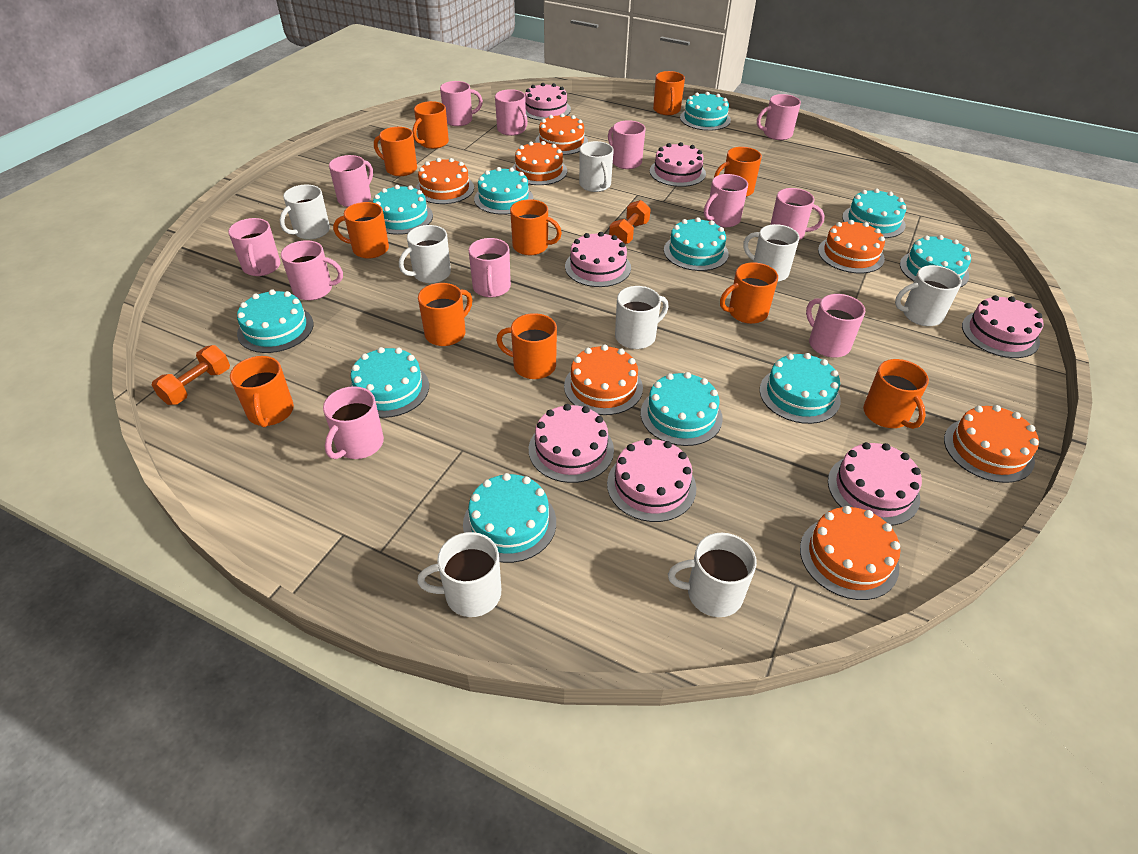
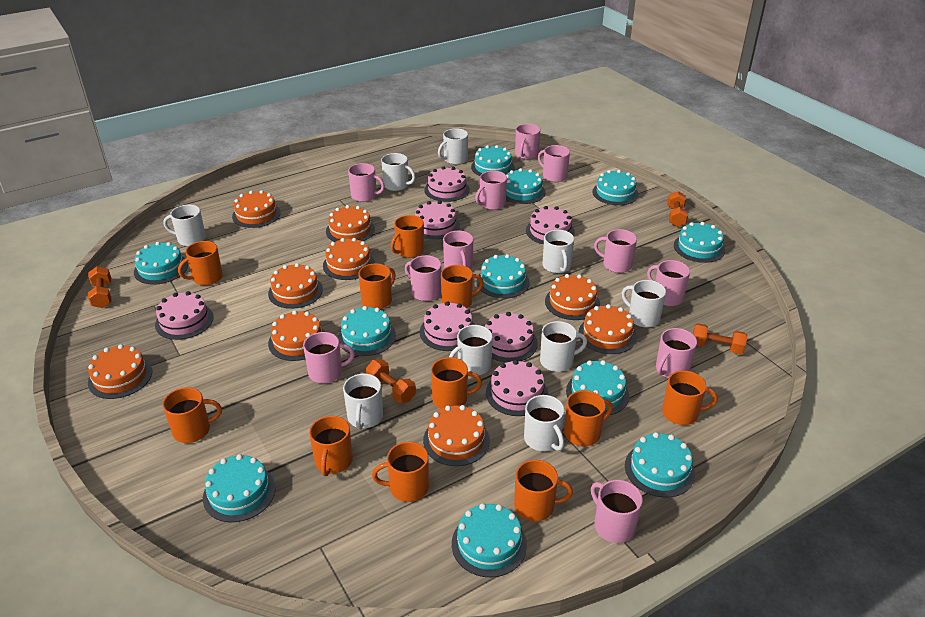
orange cake: [416,158,474,204] [512,141,567,185] [535,113,588,155] [564,345,643,415] [800,506,901,600] [818,220,885,273] [944,405,1039,483] = 7 -> [88,344,152,399] [232,190,281,228] [268,263,323,309] [268,310,325,361] [323,238,375,280] [326,205,375,242] [423,405,490,466] [545,274,600,320] [578,304,637,354] = 9
orange dumbbell: [152,345,230,405] [609,200,651,244] = 2 -> [88,266,111,308] [366,359,416,403] [667,191,688,227] [693,323,747,354] = 4
pink mug: [228,218,281,276] [281,240,343,300] [323,386,384,459] [329,155,373,207] [440,81,483,126] [468,238,511,297] [495,89,528,136] [608,120,646,169] [704,174,748,227] [757,94,801,140] [770,188,824,240] [806,294,865,358] = 12 -> [303,332,355,384] [348,163,385,202] [405,255,441,301] [443,231,473,269] [475,171,507,210] [515,124,541,159] [538,145,570,182] [591,480,643,543] [594,229,637,273] [647,260,690,306] [656,328,697,378] = 11
white mug: [280,184,330,240] [399,225,451,283] [417,532,501,617] [579,141,614,192] [615,286,668,349] [668,533,757,617] [743,224,800,282] [895,265,962,326] = 8 -> [163,205,206,246] [343,374,383,430] [381,153,415,191] [438,128,468,165] [449,325,493,375] [524,395,565,451] [540,321,587,372] [542,230,574,273] [622,280,666,327] = 9

